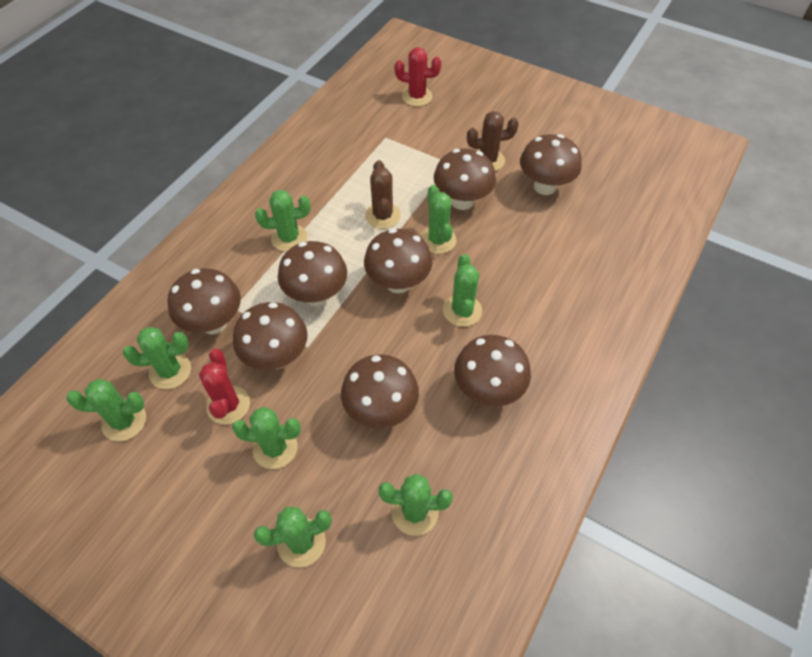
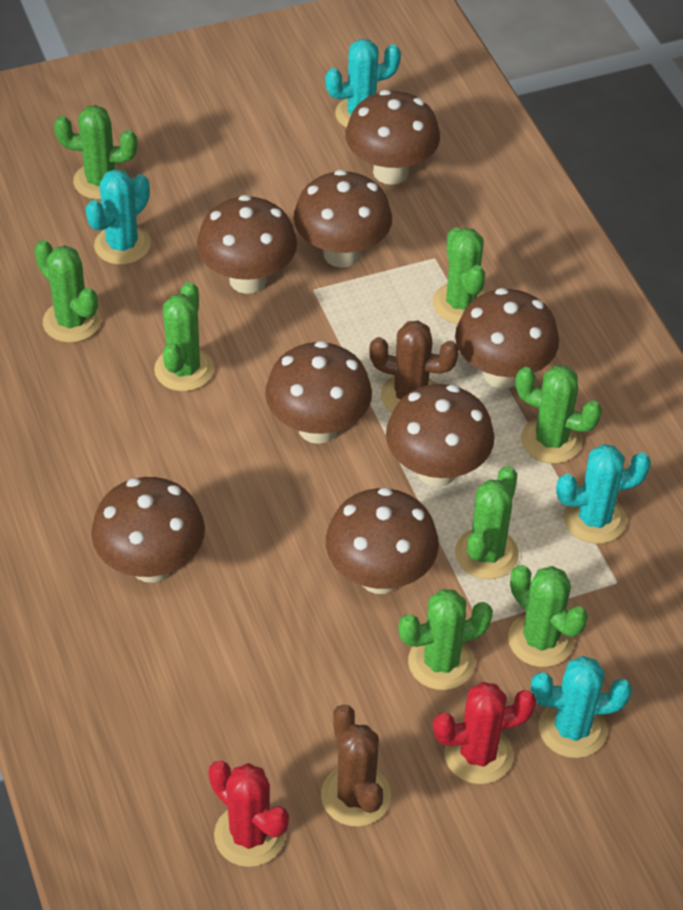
turquoise cactus: none = 0 -> [85,169,151,265] [325,39,401,128] [531,656,632,758] [556,444,651,544] = 4

